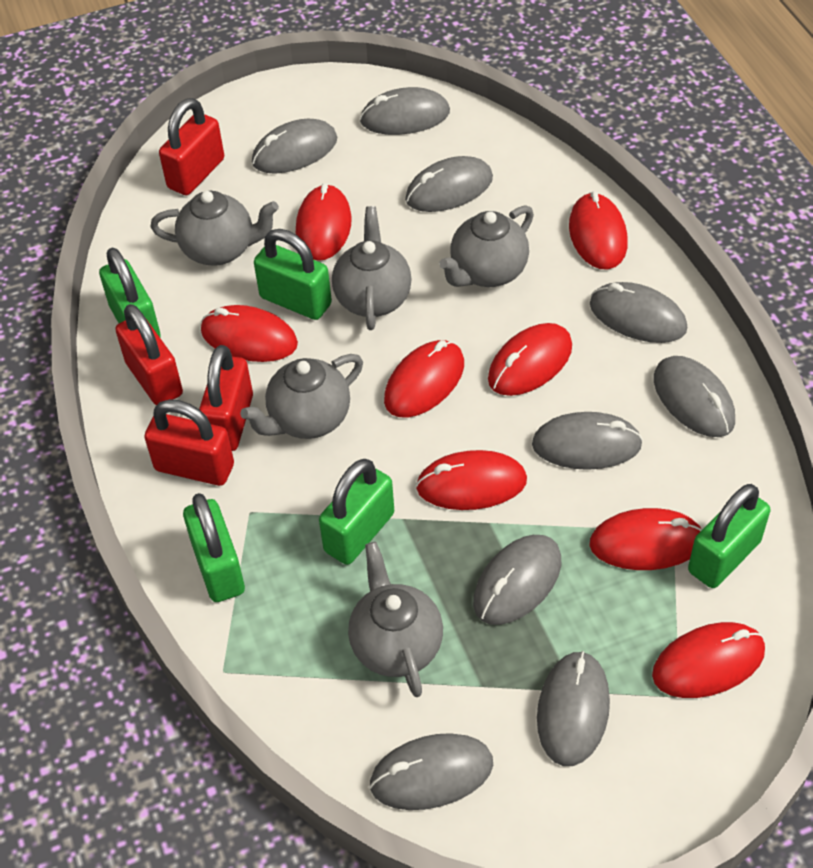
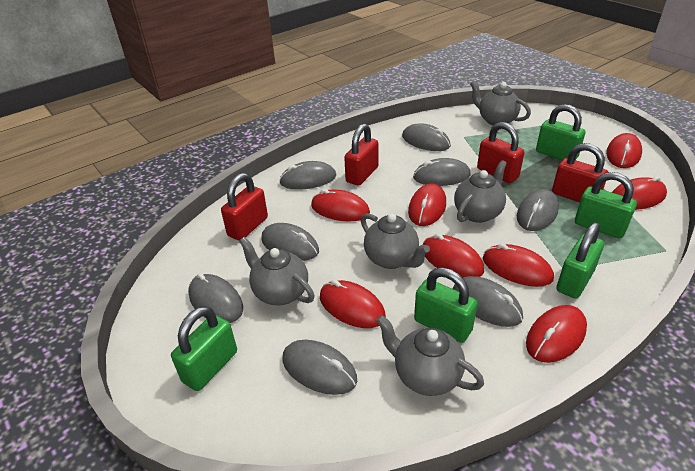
grey mouse: [252,118,337,174] [360,87,450,135] [369,733,493,810] [405,156,493,212] [473,535,561,625] [532,412,643,470] [537,651,610,766] [590,282,688,343] [654,356,735,437] = 9 -> [188,273,243,323] [261,223,319,261] [279,161,336,190] [283,340,357,395] [402,123,451,151] [413,158,471,186] [453,276,523,327] [517,189,559,231] = 8

